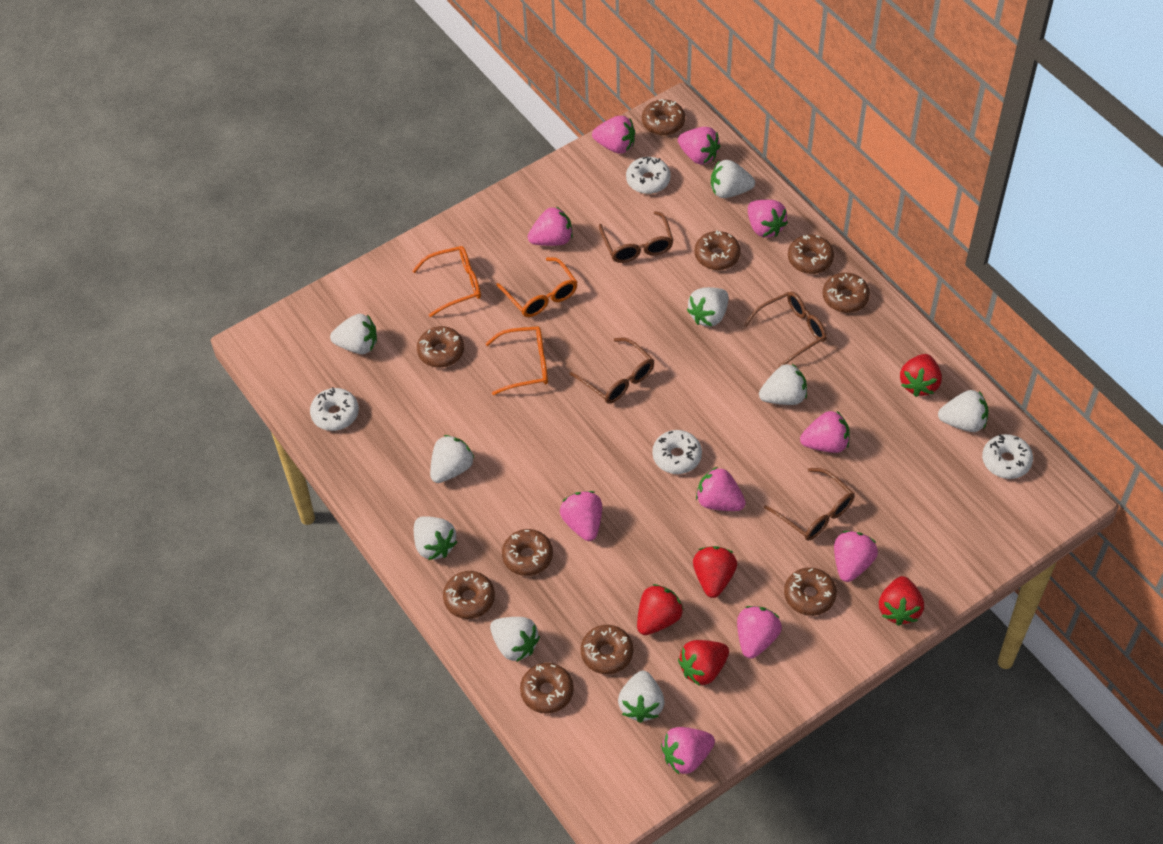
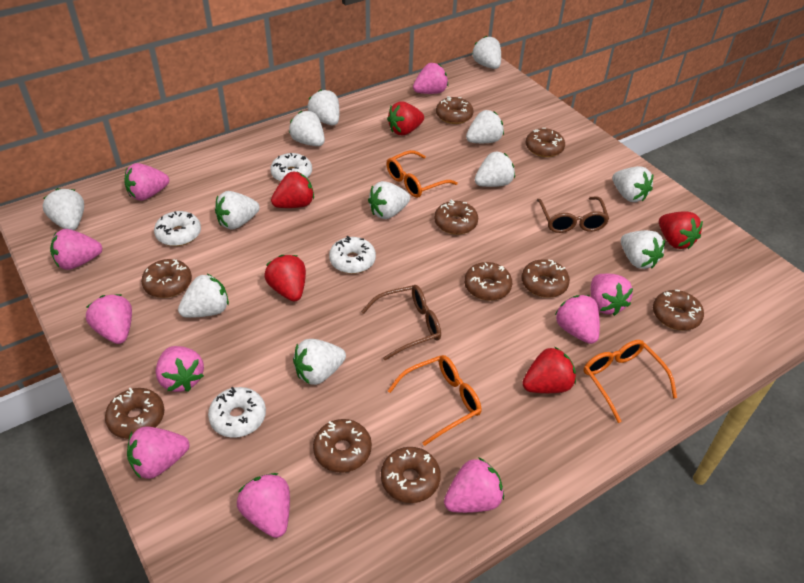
brown glasses: [569,338,654,404] [599,211,674,263] [744,291,827,367] [764,468,854,541] = 4 -> [361,285,441,360] [537,197,609,233] = 2
white strawberry: [330,314,377,354] [414,516,457,560] [430,435,474,483] [490,617,540,662] [618,671,664,723] [687,287,729,327] [711,160,755,198] [759,364,807,405] [938,390,989,432] = 9 -> [43,188,84,230] [178,273,229,318] [215,191,260,230] [289,111,325,146] [293,339,346,385] [307,89,339,125] [368,181,410,219] [466,110,504,143] [472,36,501,69] [475,151,515,187] [612,166,653,202] [621,230,665,269] = 12

